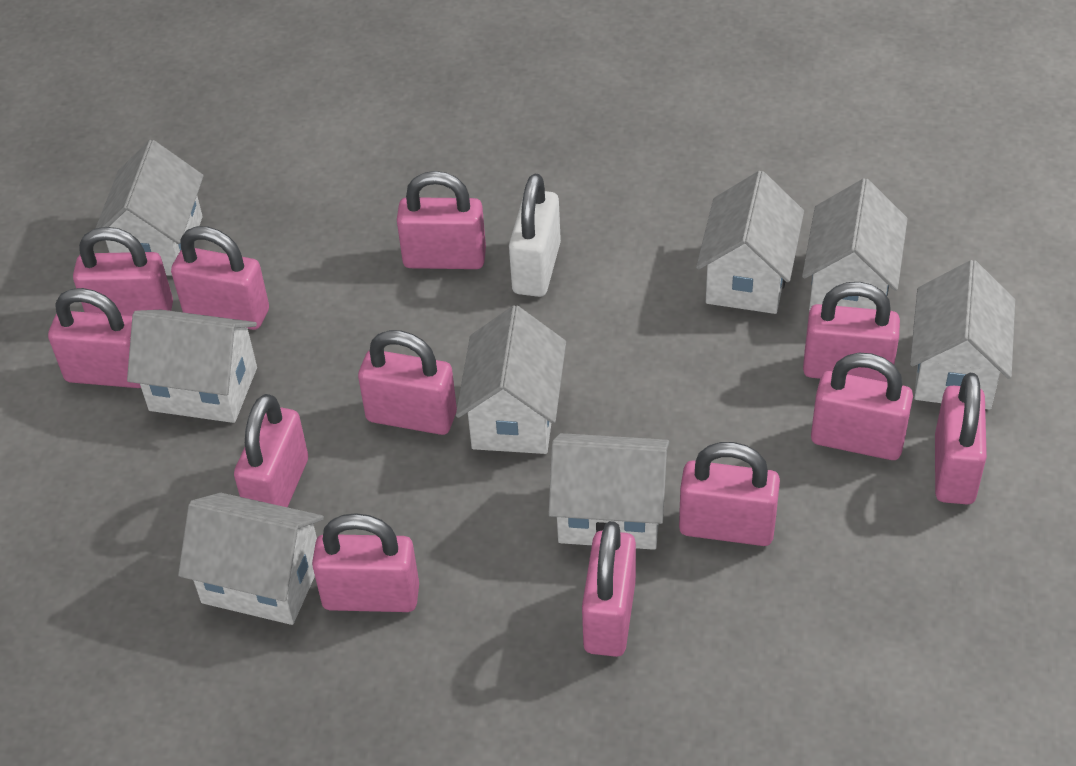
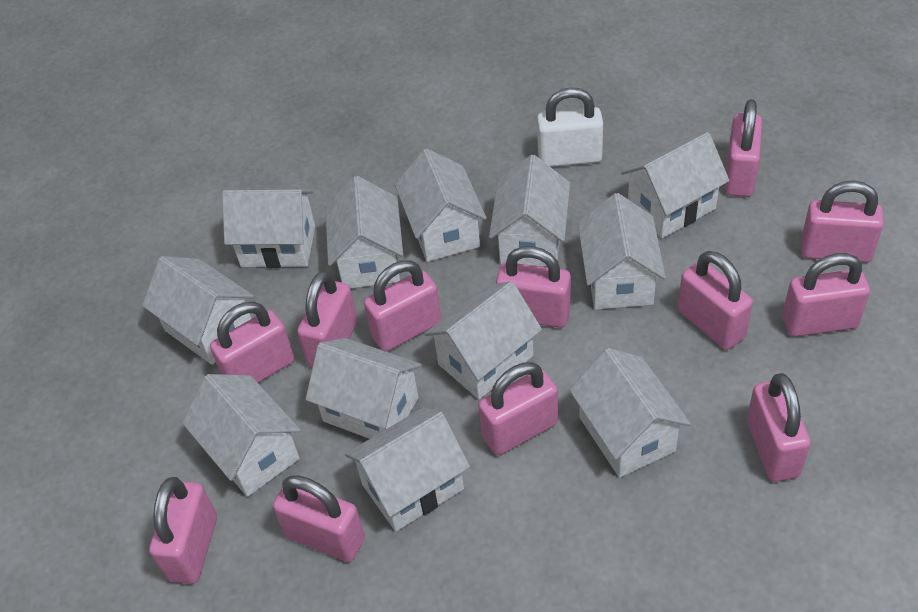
white house: [95,140,204,276] [127,310,257,423] [178,493,324,625] [456,305,566,454] [549,433,669,550] [696,171,804,314] [802,178,907,311] [910,260,1015,410] = 8 -> [142,256,254,365] [182,374,301,497] [222,189,315,268] [306,338,422,439] [325,176,403,289] [345,408,470,531] [395,149,486,262] [424,281,542,399] [489,155,570,267] [569,348,691,478] [578,193,666,310] [621,132,729,238] = 12

